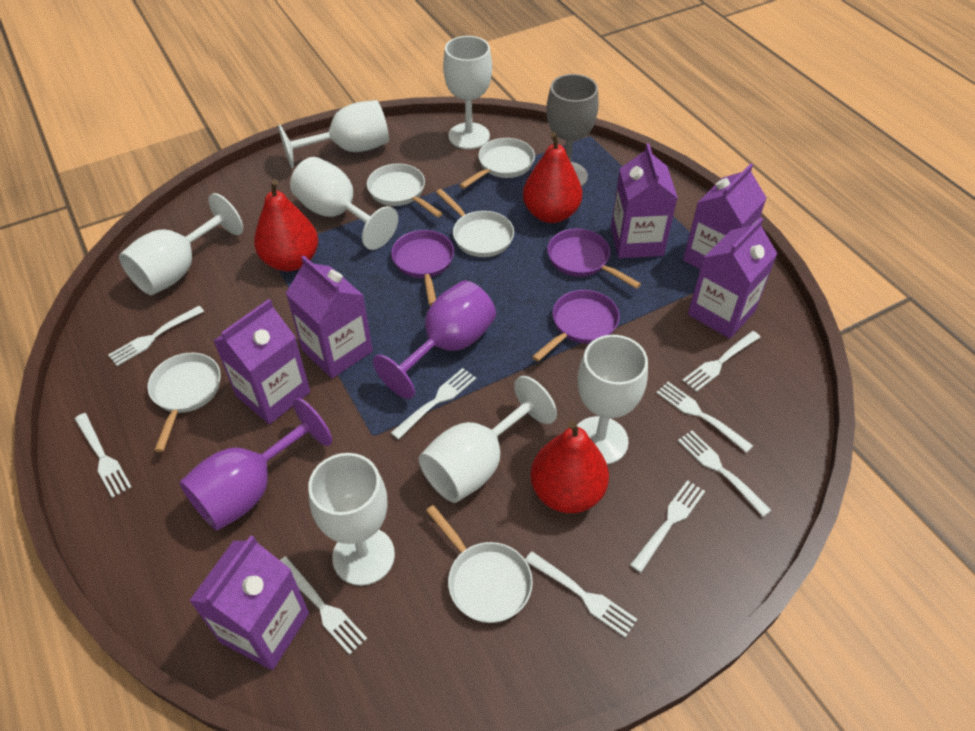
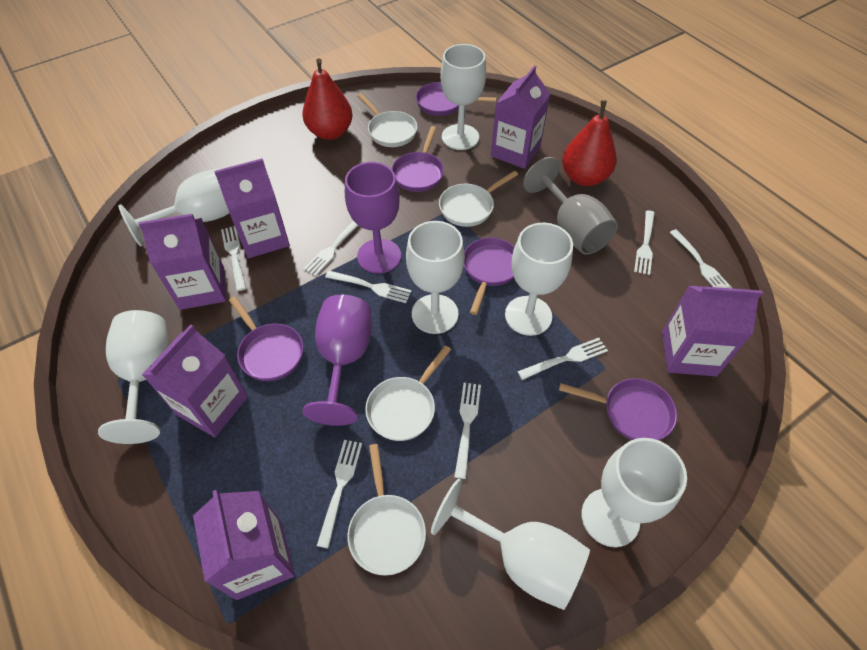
purple pan: [391,230,454,306] [532,290,620,362] [547,229,641,289] = 3 -> [229,296,304,381] [392,126,444,192] [416,82,497,116] [464,237,515,315] [559,378,677,440] = 5
red pear: [254,179,318,271] [523,132,582,223] [530,420,609,513] = 3 -> [302,58,353,140] [562,100,616,186] = 2
white fork: [75,413,132,498] [108,306,204,366] [280,557,367,655] [391,368,476,440] [525,551,637,637] [630,480,705,573] [656,382,753,453] [678,431,771,517] [682,331,761,392] = 9 -> [221,226,246,291] [303,221,358,276] [317,440,362,548] [325,270,412,303] [454,383,481,479] [517,338,608,380] [634,210,655,275] [669,229,732,288] = 8
white pan: [148,353,221,452] [367,164,443,217] [426,505,533,623] [436,189,514,257] [459,138,535,189] = 5 -> [347,444,426,576] [357,93,417,147] [365,345,451,441] [439,171,518,227] = 4

